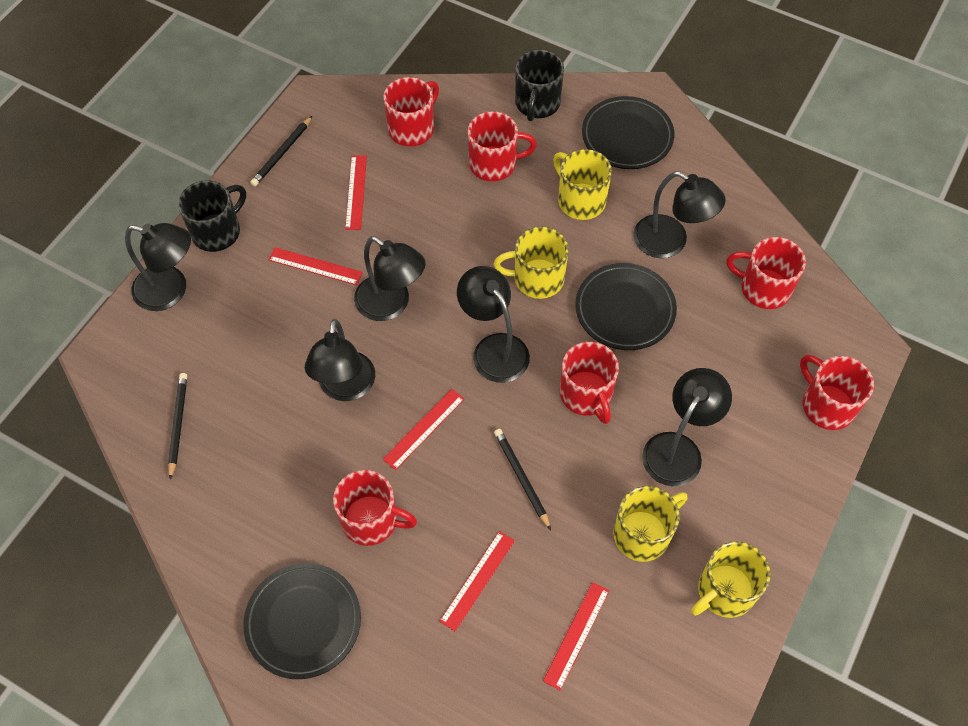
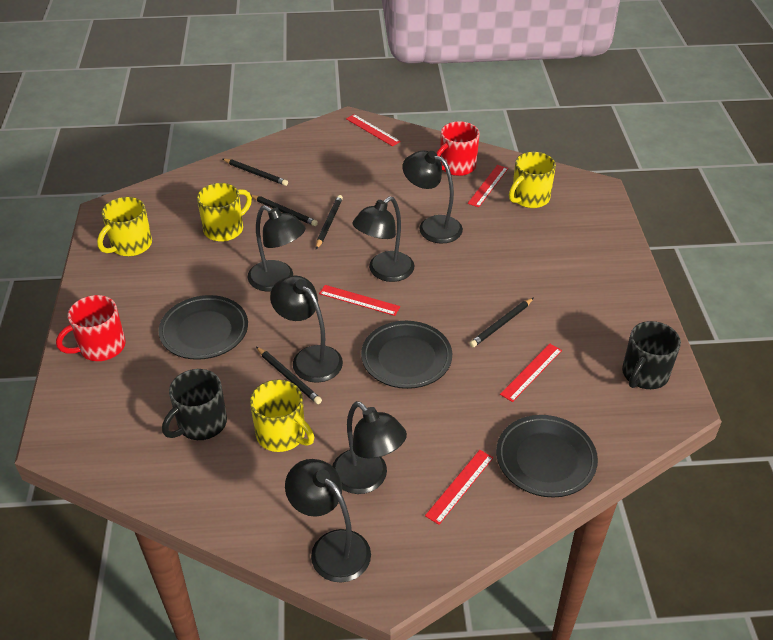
black pencil: [168,373,187,480] [250,116,312,186] [494,429,551,530] = 3 -> [223,159,288,186] [251,195,318,226] [256,347,322,404] [316,195,343,249] [469,298,533,347] = 5
red mug: [333,470,417,546] [384,77,439,146] [468,111,537,181] [560,342,619,424] [726,237,806,309] [800,355,874,430] = 6 -> [56,295,126,361] [437,121,479,176] = 2

